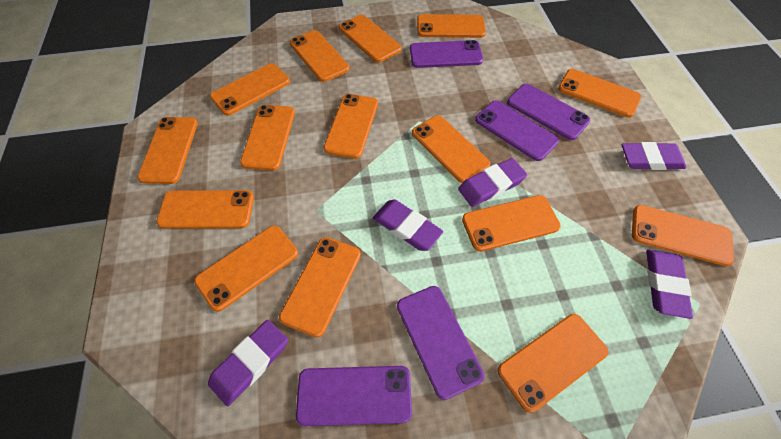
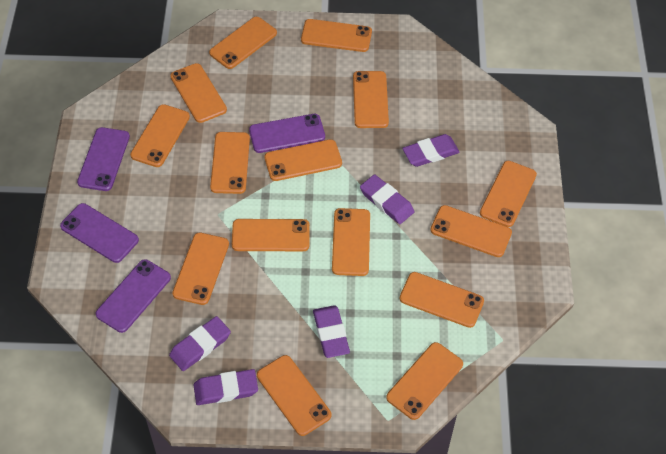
purple phone: [296,366,412,426] [397,286,485,400] [410,40,483,68] [475,100,559,161] [507,84,590,140] = 5 -> [60,203,139,263] [77,127,130,191] [95,259,171,333] [249,114,325,153] = 4

